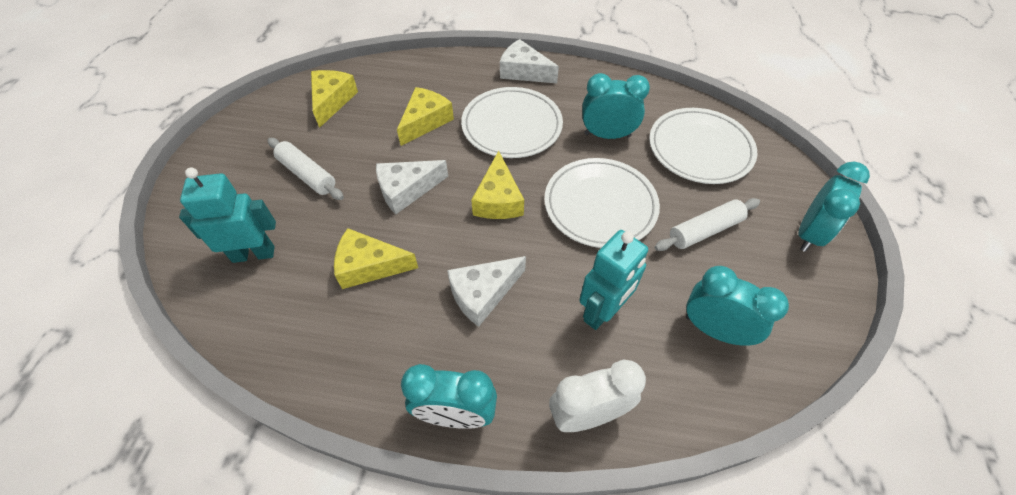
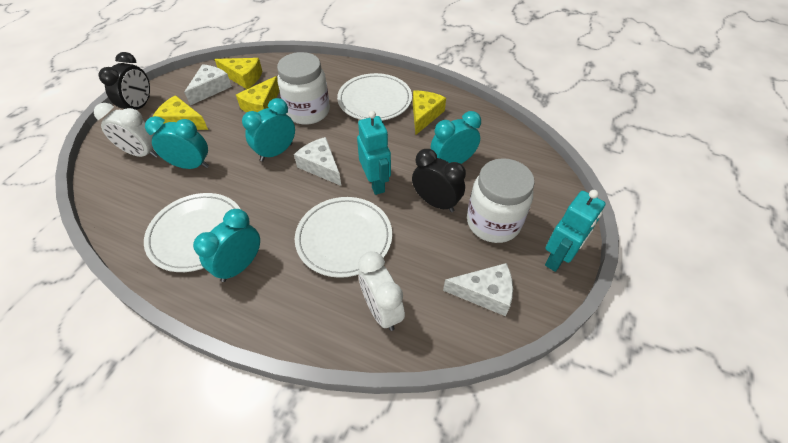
black clock: none = 0 -> [98,52,150,110] [412,149,466,212] = 2
white clock: [549,360,646,432] = 1 -> [94,103,158,158] [358,251,405,331] = 2
white jar: none = 0 -> [277,52,330,125] [467,158,535,243] = 2
white rolling pin: [267,138,344,200] [655,198,760,251] = 2 -> none = 0

